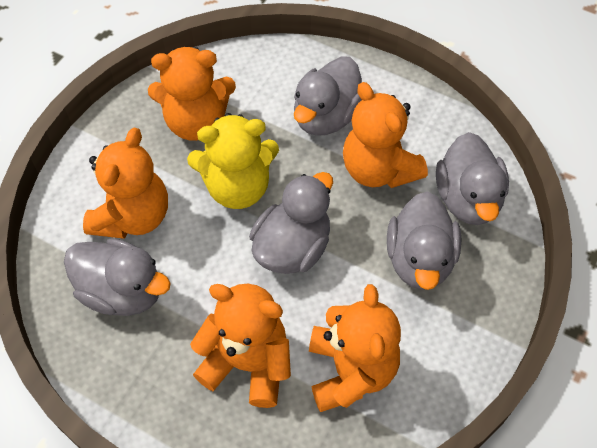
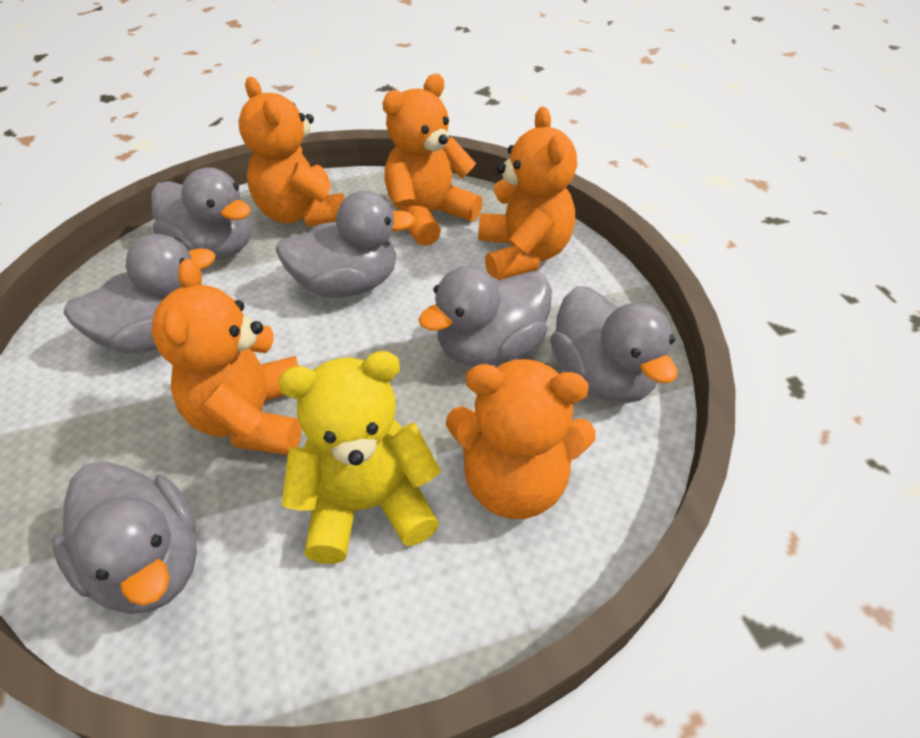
grey duck: [64,238,171,316] [249,172,333,274] [294,56,362,136] [387,191,462,290] [436,132,509,225] = 5 -> [52,461,197,614] [64,234,216,353] [151,167,251,260] [275,191,415,298] [418,266,552,366] [550,286,677,403] = 6

